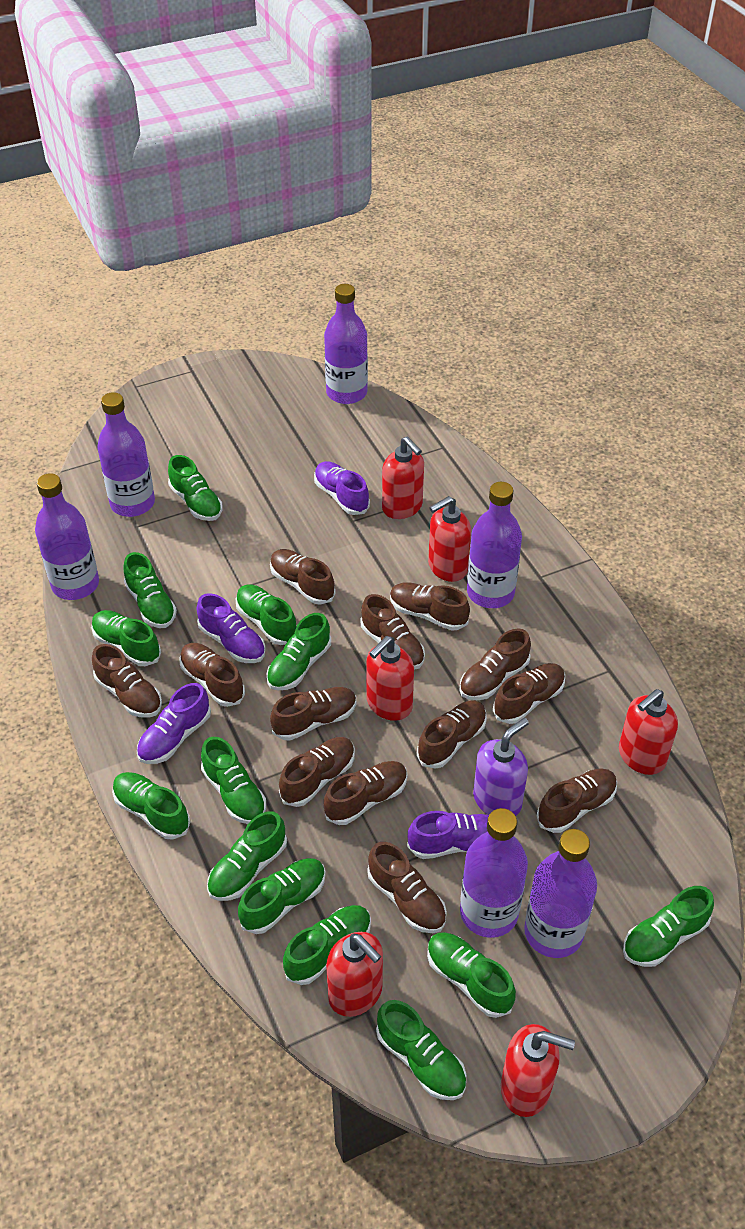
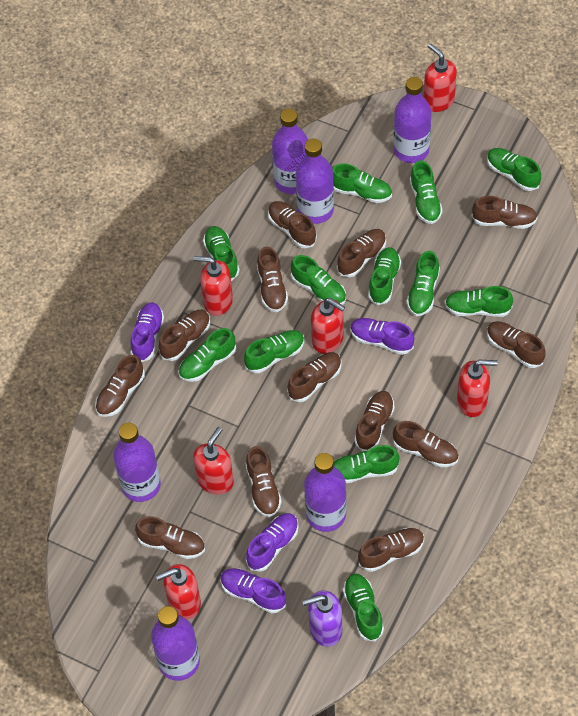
green shoe: [91,610,161,666] [112,772,190,840] [123,552,177,628] [168,455,222,521] [201,737,266,824] [207,811,287,901] [236,585,297,645] [238,858,326,934] [266,613,331,690] [283,905,371,985] [376,1000,466,1100] [427,932,516,1018] [623,886,714,967] = 13 -> [178,328,236,382] [203,226,240,281] [244,330,304,373] [291,255,346,305] [332,164,392,203] [334,445,399,483] [343,574,384,642] [368,247,401,305] [407,251,440,316] [410,160,443,224] [445,286,513,317] [487,148,541,191] = 12

